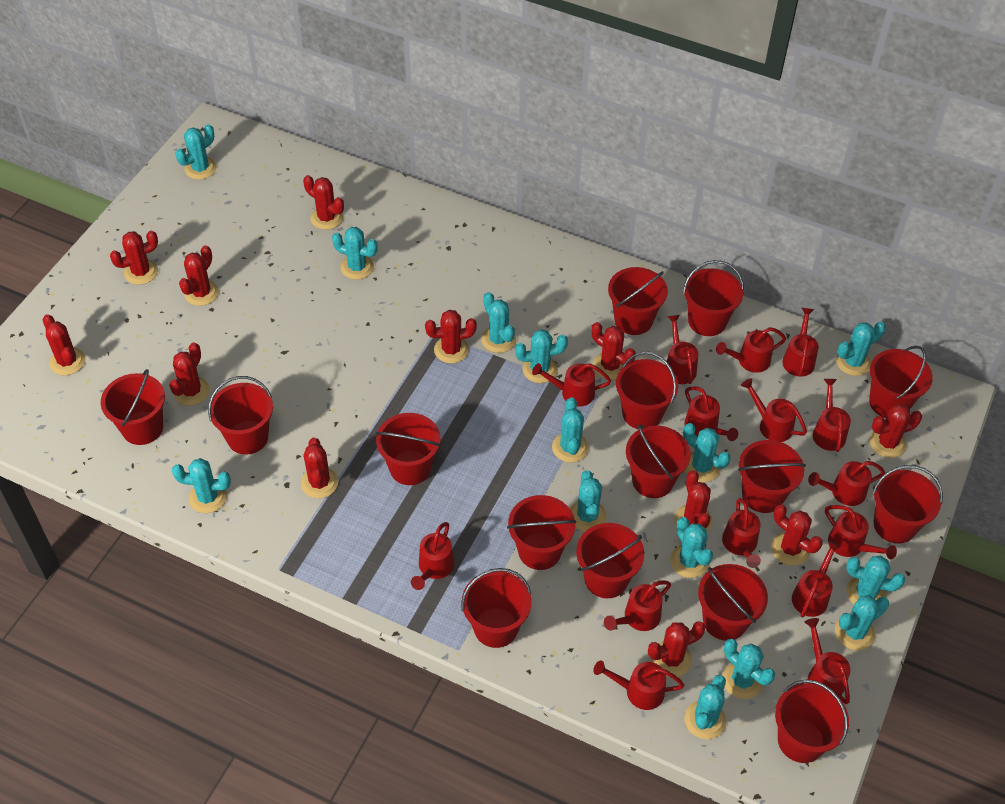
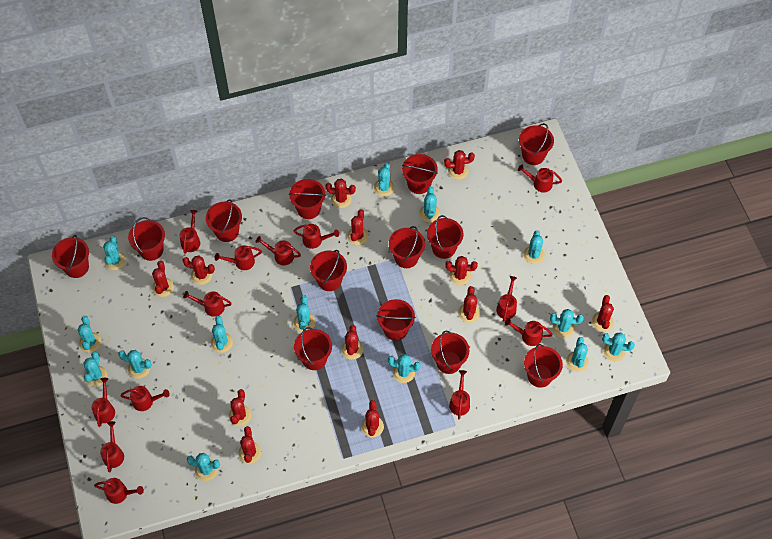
red bucket: [101,369,165,445] [208,376,273,455] [375,413,441,485] [461,568,531,648] [507,495,576,570] [576,523,644,598] [608,267,668,335] [616,351,678,429] [626,424,691,498] [683,260,744,336] [698,564,768,641] [738,440,806,513] [775,679,849,763] [869,346,933,418] [873,465,943,544] = 15 -> [52,235,89,278] [128,217,165,261] [206,199,242,242] [289,179,326,219] [294,327,332,370] [310,250,347,291] [376,299,416,341] [389,226,425,268] [402,154,438,194] [427,215,463,259] [431,331,469,374] [519,123,554,165] [524,344,563,388] = 13
red watering can: [411,522,454,590] [532,363,611,407] [593,661,684,710] [604,580,671,631] [667,315,699,384] [684,386,738,441] [716,327,786,373] [722,498,761,568] [741,378,807,442] [782,308,819,377] [792,540,841,618] [805,618,850,704] [808,461,885,506] [813,379,851,452] [825,505,897,559] = 15 -> [92,378,115,427] [94,478,144,504] [100,421,124,473] [120,386,170,411] [179,210,200,254] [183,291,232,317] [215,245,262,270] [256,236,301,265] [293,224,339,249] [449,370,470,419] [496,276,517,322] [505,318,553,346] [518,165,562,193] = 13

